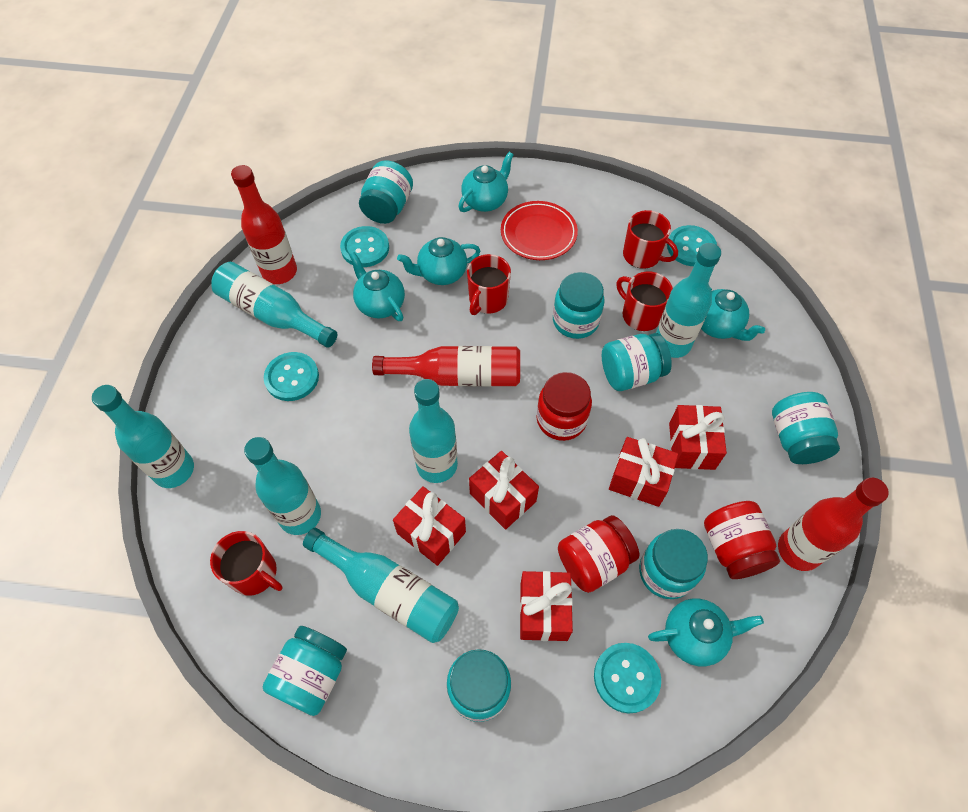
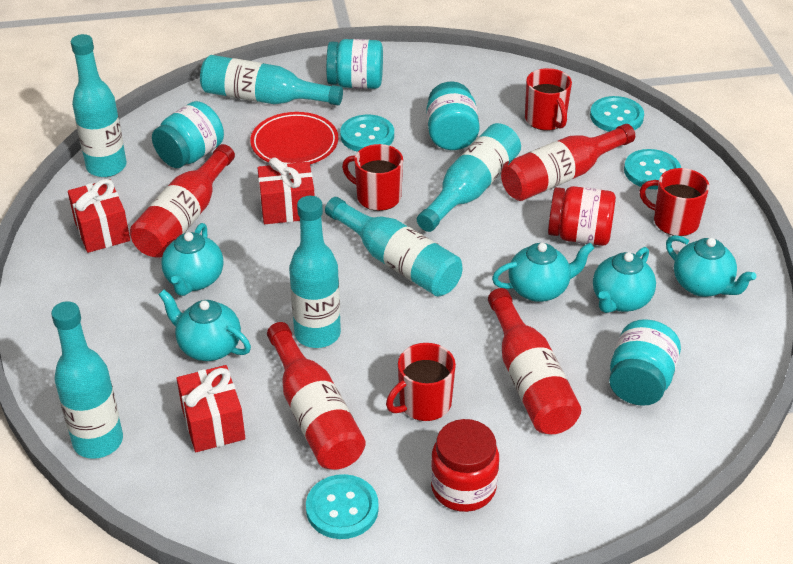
red bottle: [231,165,297,284] [372,346,520,387] [778,478,889,571] = 3 -> [130,144,235,258] [267,322,366,469] [488,288,581,434] [501,124,635,201] = 4
red gift: [393,486,466,566] [469,451,539,530] [520,571,573,641] [609,437,678,507] [669,405,727,470] = 5 -> [68,179,130,253] [177,365,245,452] [258,158,315,224] = 3
red jar: [537,372,592,441] [558,515,639,593] [704,501,780,579] = 3 -> [431,419,499,512] [548,186,616,246] = 2
turquoise jar: [263,626,347,716] [359,160,413,224] [447,649,511,722] [553,272,604,339] [602,333,672,391] [639,529,708,599] [772,392,840,464] = 7 -> [152,101,224,168] [326,39,383,89] [426,81,480,150] [609,319,681,406] = 4

